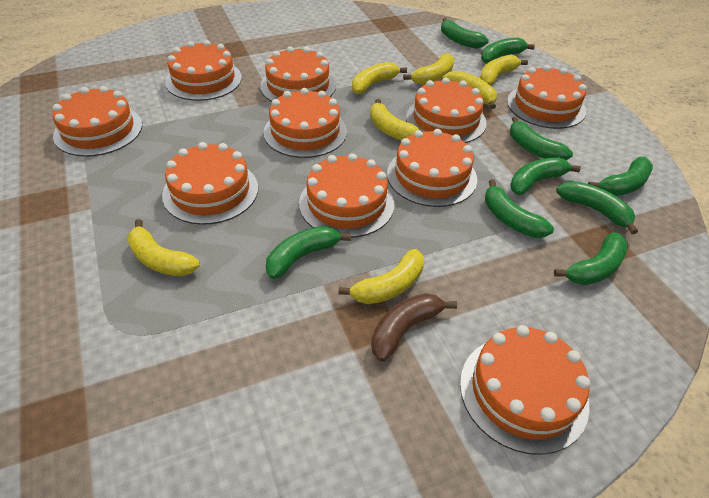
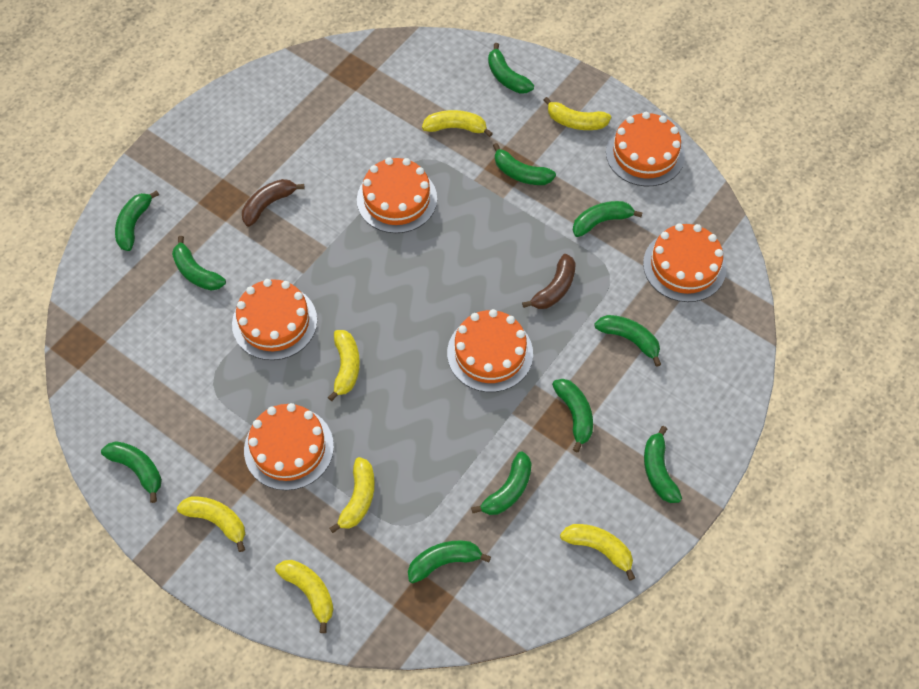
brown banana: [371,293,457,362] = 1 -> [242,179,305,227] [522,254,576,309] = 2
green banana: [266,226,351,279] [441,18,489,49] [481,38,535,64] [485,179,554,238] [510,117,573,160] [510,158,581,195] [554,232,628,285] [556,181,638,234] [588,157,653,196] = 9 -> [101,441,162,503] [115,190,159,251] [172,236,226,291] [408,541,491,583] [471,451,532,515] [488,43,534,94] [493,143,556,185] [552,379,593,452] [573,201,643,237] [594,315,661,367] [644,426,682,503] = 11
orange cake: [52,86,142,157] [162,142,258,225] [165,40,242,101] [260,46,336,102] [263,88,347,158] [299,153,394,238] [387,129,477,207] [406,78,487,143] [460,325,590,455] [507,65,587,129] = 10 -> [232,279,317,360] [244,403,334,490] [357,157,437,233] [447,309,533,392] [606,112,685,186] [643,223,726,302] = 6

